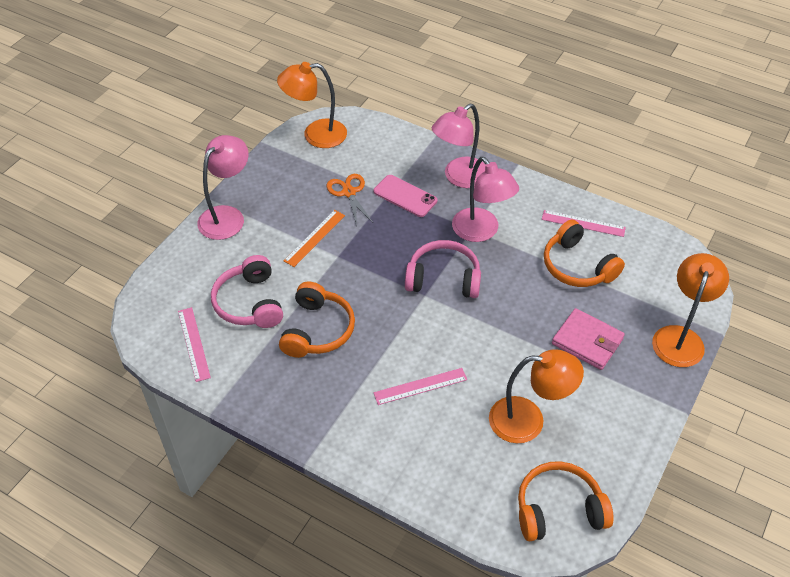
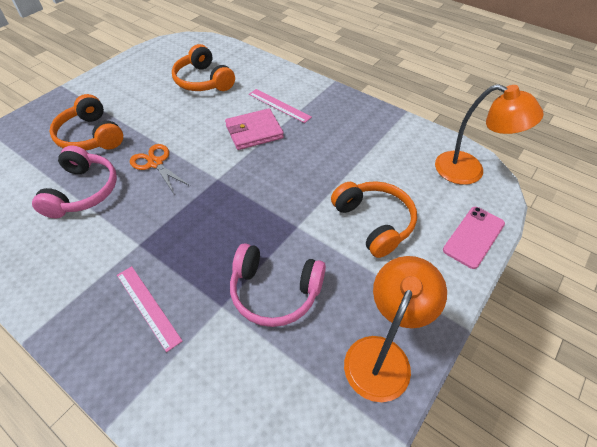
orange lamp: [277,62,347,148] [489,349,584,443] [652,253,729,367] = 3 -> [344,256,447,402] [435,84,544,185] = 2
orange ruler: [284,210,345,267] = 1 -> none = 0
pink lamp: [197,135,249,240] [432,104,486,188] [452,157,519,242] = 3 -> none = 0
pink ruler: [178,307,211,382] [373,368,467,405] [542,210,626,237] = 3 -> [117,266,182,352] [249,89,312,123] = 2

